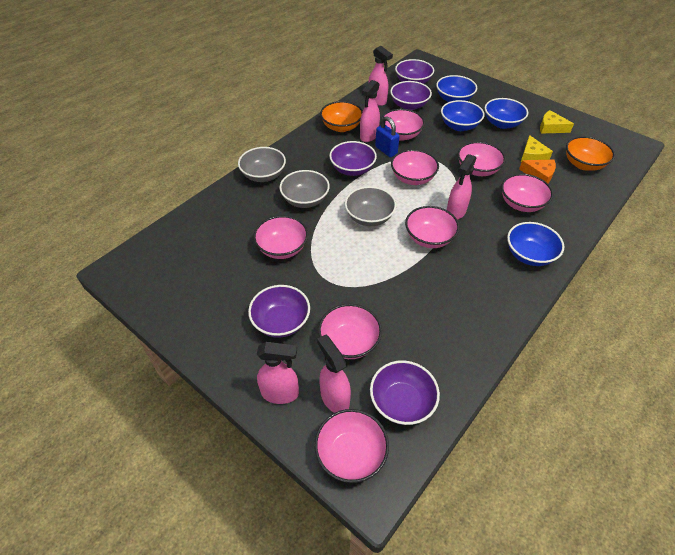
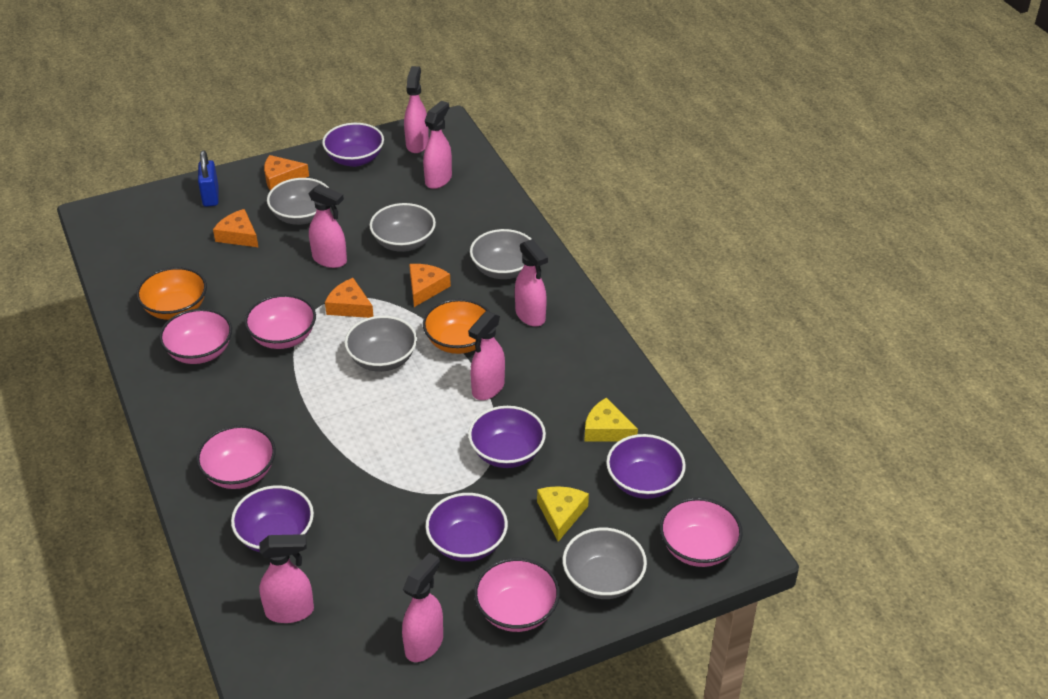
blue bowl: [436,75,477,102] [441,100,485,131] [485,98,528,129] [507,222,564,266] = 4 -> none = 0
grey bowl: [238,147,286,182] [280,170,330,208] [345,186,396,226] = 3 -> [267,178,329,225] [345,316,417,372] [370,203,436,252] [470,229,531,279] [563,528,647,599] = 5
orange cheese: [519,160,556,183] = 1 -> [213,209,258,247] [264,155,309,191] [325,278,374,318] [409,264,451,307] = 4
pink bowl: [253,215,308,259] [314,409,389,483] [318,304,382,359] [381,109,425,141] [391,149,439,185] [405,206,459,248] [458,142,506,176] [501,174,553,212] = 8 -> [159,308,232,364] [196,425,276,489] [244,294,316,349] [474,558,560,632] [660,497,743,567] = 5
pink spray bottle: [257,342,299,404] [317,334,351,413] [360,80,380,142] [368,46,393,106] [447,154,476,220] = 5 -> [259,534,314,623] [308,184,347,268] [402,553,443,662] [404,66,429,153] [423,101,452,189] [468,311,505,400] [515,239,548,327] = 7

